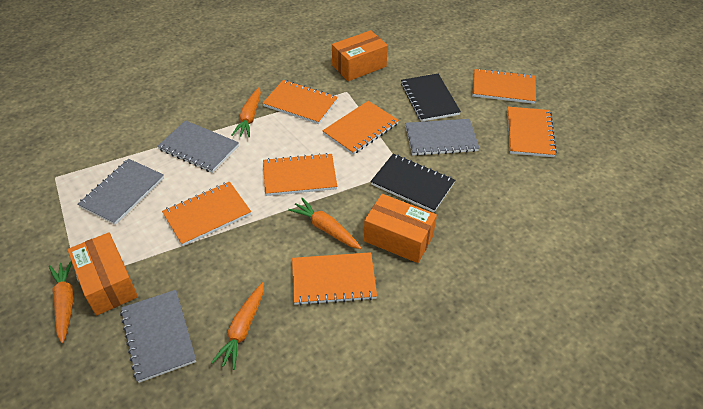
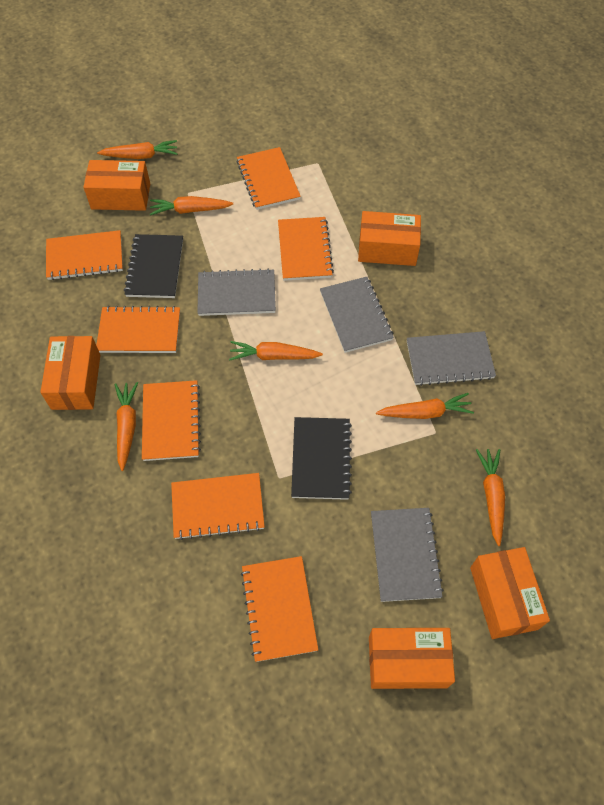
orange box: [67,232,138,316] [332,30,388,81] [364,194,437,263] = 3 -> [40,336,101,410] [83,160,150,211] [358,211,421,266] [369,628,455,689] [470,547,550,639] = 5
orange carrot: [49,261,73,343] [211,282,264,370] [232,87,261,137] [288,198,361,249] = 4 -> [97,140,177,159] [114,382,138,471] [150,196,233,216] [229,341,323,361] [376,393,474,419] [476,449,505,546] = 6

